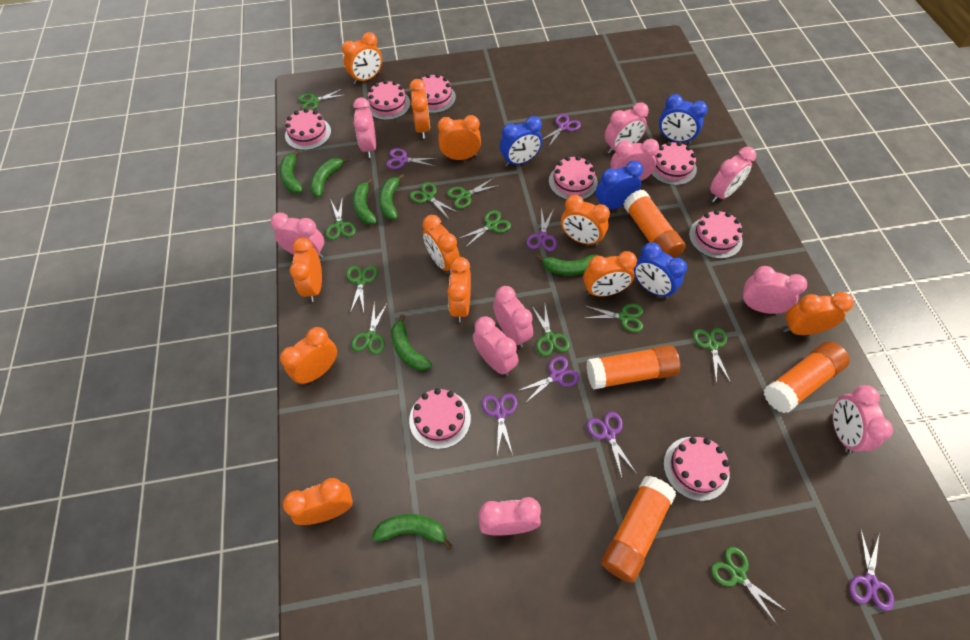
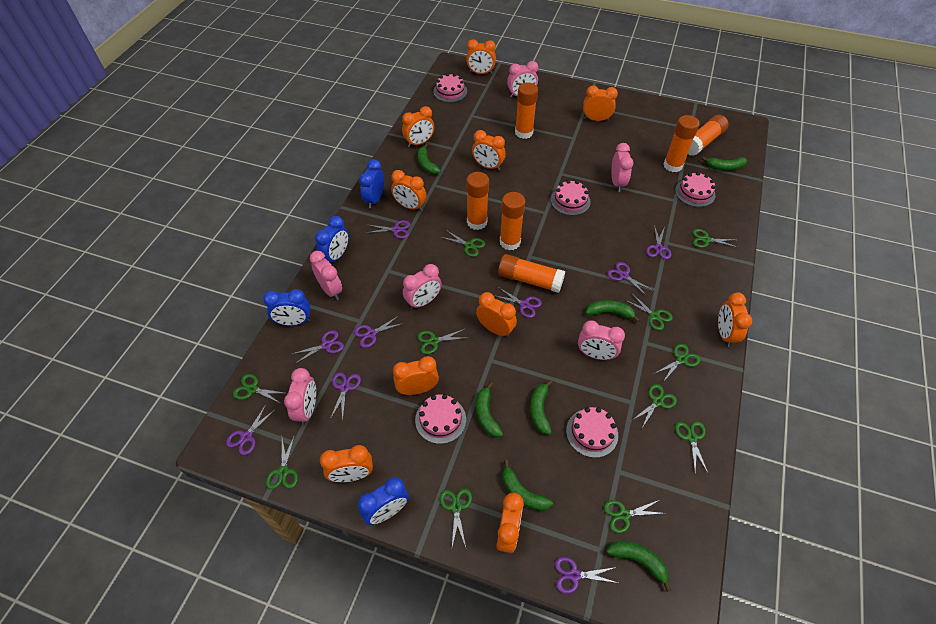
orange clock: [280,327,337,385] [283,478,353,525] [290,237,322,302] [342,32,382,84] [409,79,430,139] [423,215,460,273] [438,115,481,160] [447,257,471,322] [561,195,610,246] [583,251,637,296] [783,292,853,335] = 11 -> [320,445,373,482] [391,170,427,211] [393,356,439,395] [402,106,434,147] [466,39,496,74] [472,130,506,171] [476,292,517,337] [496,493,524,553] [583,86,618,121] [718,292,752,347] = 10
orange glue stick: [587,345,680,390] [601,476,676,583] [623,190,686,258] [764,342,850,413] = 4 -> [466,172,489,230] [498,254,565,293] [500,192,525,250] [515,82,538,139] [664,115,700,172] [688,115,729,156] = 6
pink cake: [285,108,331,150] [366,80,410,120] [409,388,471,449] [415,74,456,113] [549,156,598,199] [651,141,697,185] [663,437,730,501] [689,210,743,259] = 8 -> [415,394,466,444] [433,73,467,102] [551,180,591,216] [566,407,618,458] [675,172,716,207] = 5
pink clock: [271,213,324,259] [353,97,376,158] [473,316,518,376] [478,497,541,536] [493,286,533,348] [605,102,649,154] [610,139,659,181] [710,147,756,202] [741,266,807,314] [833,385,893,454] = 10 -> [284,368,316,425] [310,251,342,300] [403,264,442,309] [507,61,538,98] [578,320,625,360] [611,143,633,192] = 6
purple scissors: [386,148,437,169] [482,393,517,455] [518,356,579,402] [526,208,557,251] [542,114,581,146] [587,412,637,477] [849,528,894,611] = 7 -> [226,404,276,455] [292,330,344,364] [330,372,361,420] [354,316,405,348] [366,220,410,239] [494,287,542,318] [555,557,618,594] [607,262,654,296] [646,225,671,259] = 9

